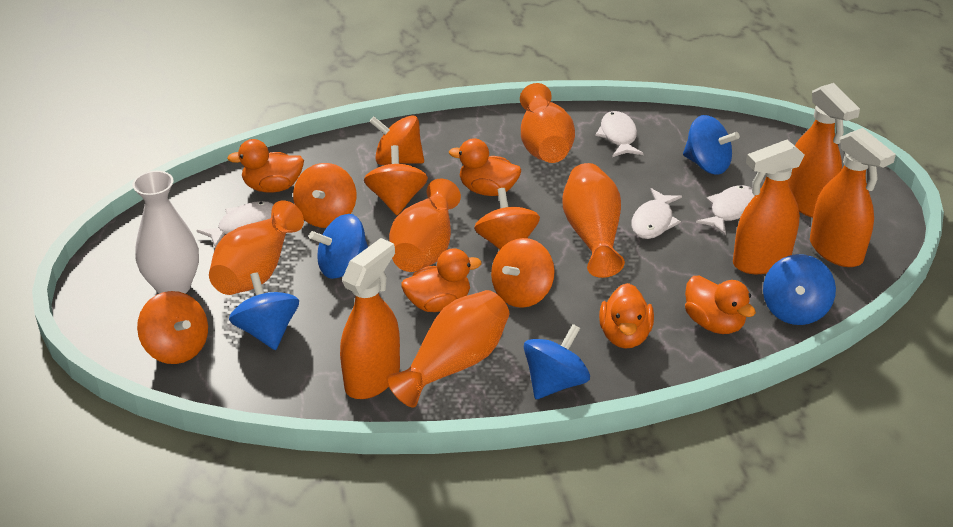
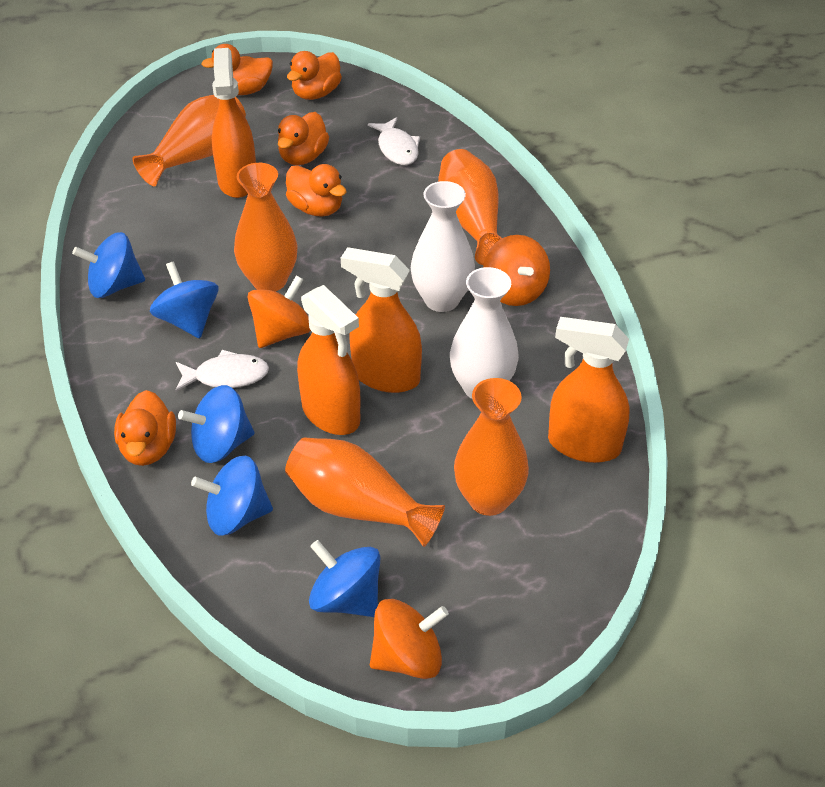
orange spinning top: [137,291,208,364] [293,163,356,228] [364,145,428,215] [369,115,424,165] [474,188,540,250] [491,238,555,308] = 6 -> [248,275,311,348] [370,599,449,679] [483,235,550,306] = 3
white fish: [196,201,274,248] [595,111,644,157] [631,188,682,239] [696,185,755,235] = 4 -> [175,350,269,392] [368,117,420,165] = 2
white vase: [132,171,199,294] = 1 -> [411,181,475,312] [450,267,519,399] = 2

